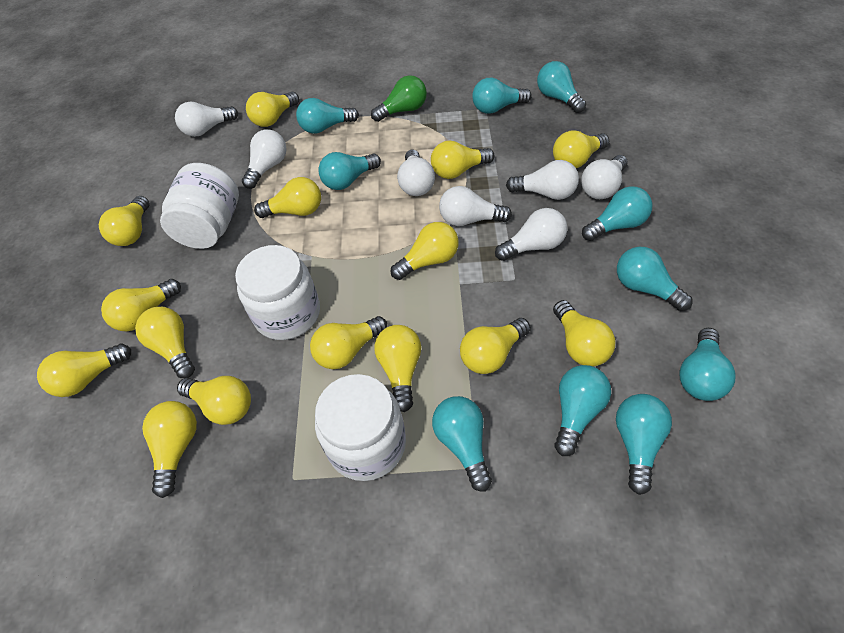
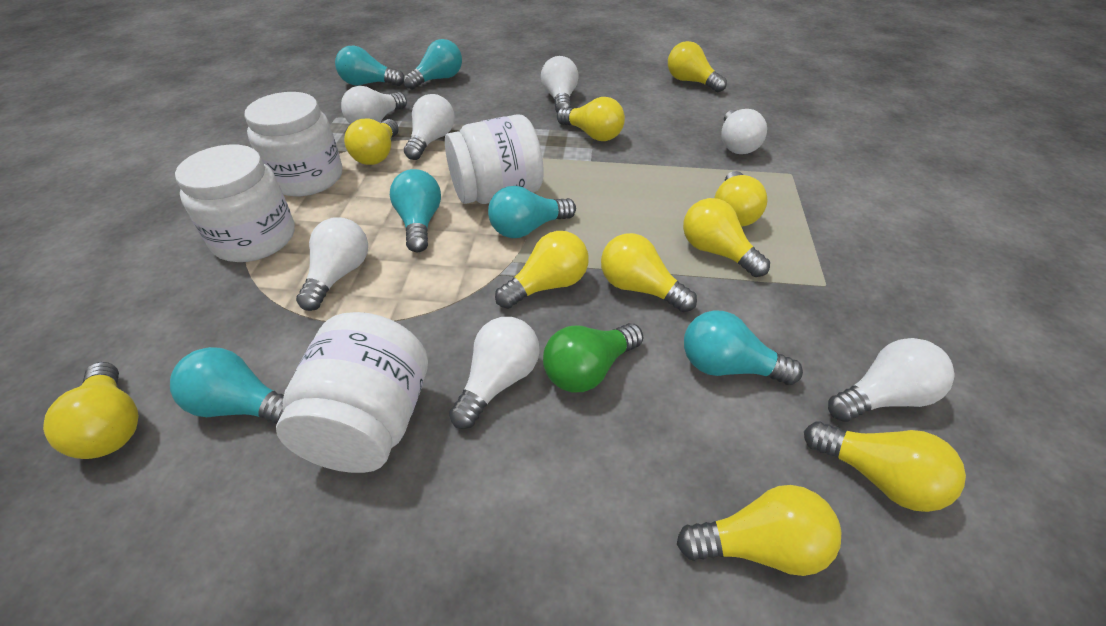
turquoise light bulb: [296,98,359,133] [318,152,381,190] [432,396,492,492] [472,78,532,114] [537,61,586,113] [554,365,611,456] [582,186,652,241] [616,394,672,495] [617,247,693,311] [680,328,736,401] = 10 -> [170,347,284,423] [335,45,404,86] [390,169,441,252] [404,39,462,90] [488,186,576,238] [684,310,803,385] = 6
white jar: [160,163,239,249] [235,245,320,340] [315,374,406,481] = 3 -> [175,145,295,262] [245,92,342,196] [276,312,428,473] [445,115,544,204] = 4
yellow light bulb: [37,344,131,397] [99,196,150,246] [101,279,181,331] [135,307,195,378] [142,401,197,498] [177,376,251,425] [246,92,299,127] [254,177,321,218] [310,316,388,369] [374,325,421,412] [391,222,459,280] [431,141,494,179] [460,318,531,374] [553,130,609,168] [553,300,615,366] = 15 -> [43,362,139,459] [344,119,399,165] [495,231,589,309] [557,97,625,141] [601,233,697,312] [668,41,727,92] [677,485,841,576] [683,198,770,277] [714,171,767,227] [804,421,966,512] = 10

